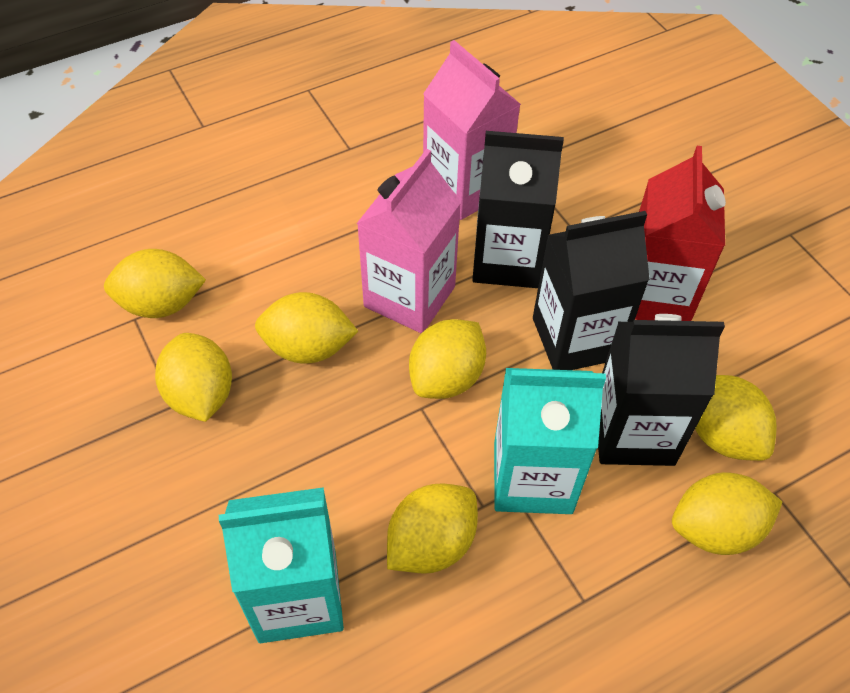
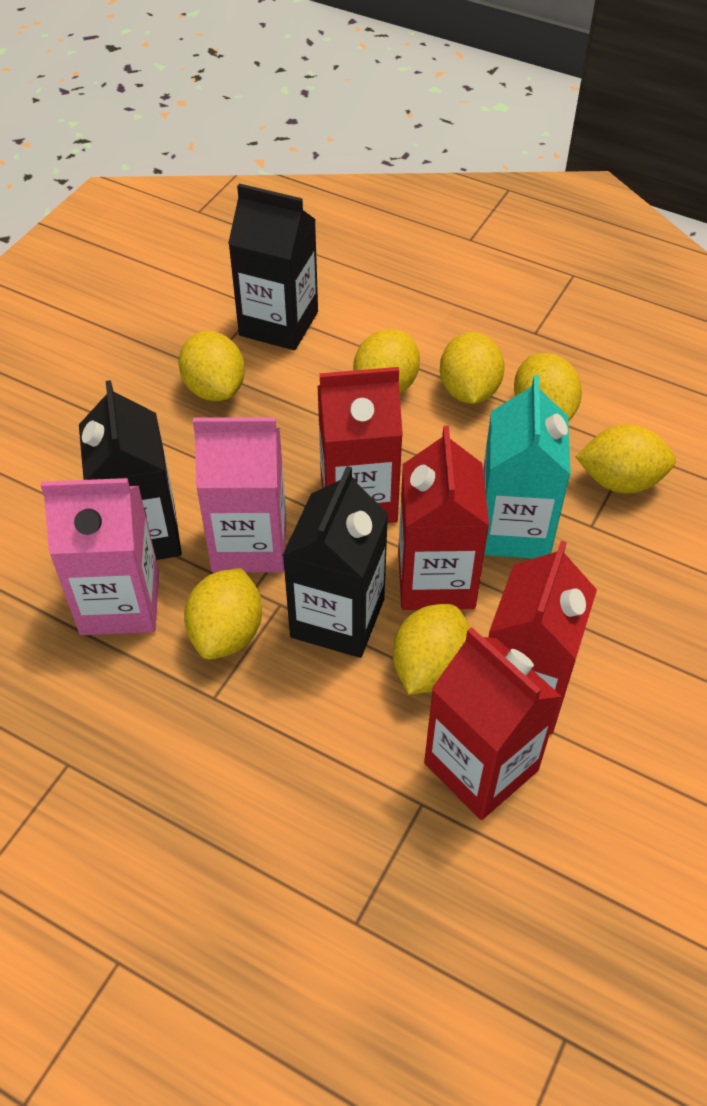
red carton: [635,146,726,321] = 1 -> [317,367,403,523] [398,426,489,610] [424,627,562,820] [489,541,597,734] = 4
turquoise carton: [219,487,344,643] [494,368,606,514] = 2 -> [483,375,571,559] = 1

